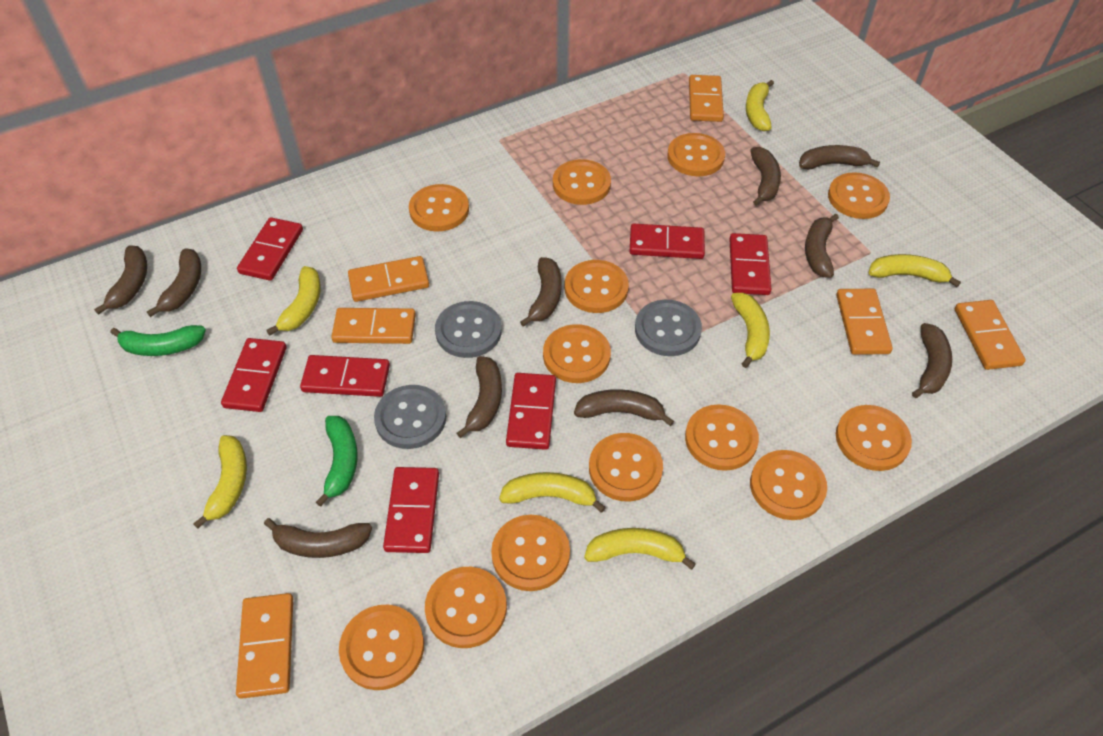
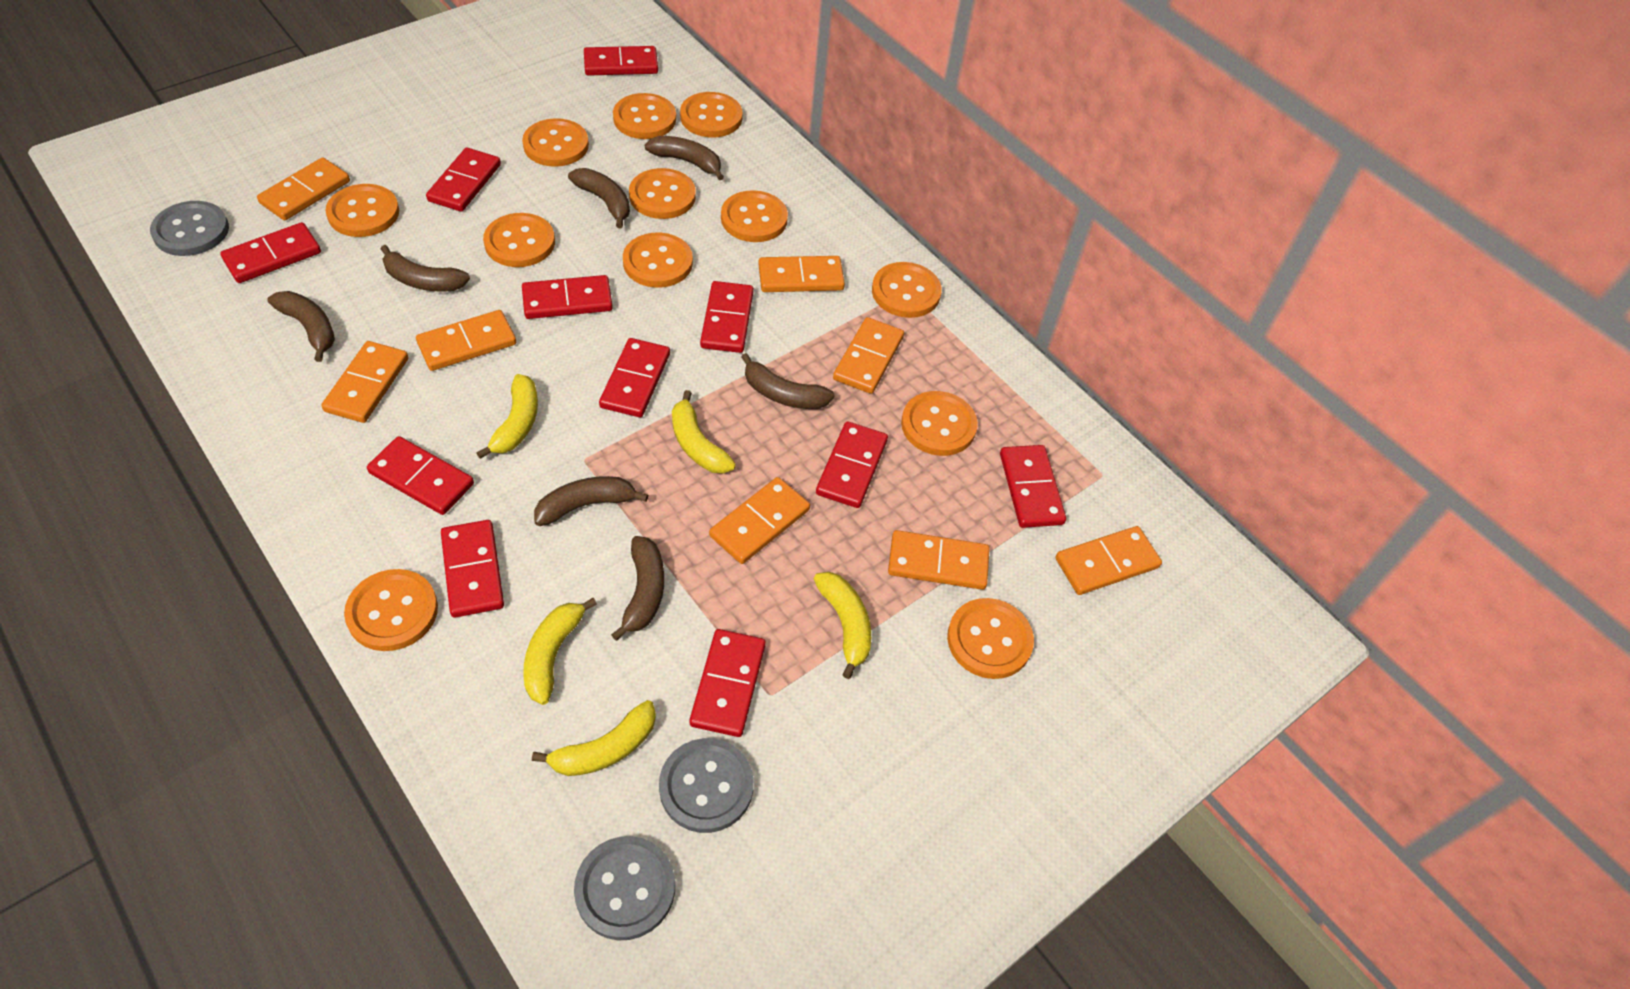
brown banana: [94,245,147,315] [147,248,201,317] [264,518,372,558] [457,356,502,438] [520,257,562,327] [574,389,674,426] [750,147,781,206] [799,145,880,170] [805,214,839,278] [912,323,952,398] = 10 -> [267,291,335,362] [381,245,470,292] [534,476,648,526] [568,168,630,228] [611,536,664,641] [645,136,724,180] [741,353,835,409] = 7
green banana: [110,325,206,356] [316,416,358,507] = 2 -> none = 0
orange button: [339,604,424,690] [409,184,469,232] [425,567,507,648] [491,515,570,591] [543,324,611,383] [553,159,611,205] [565,260,629,313] [589,433,663,501] [667,133,725,176] [685,404,759,471] [750,450,827,520] [828,172,890,219] [836,405,912,471] = 13 -> [325,184,399,237] [344,569,438,651] [483,213,555,267] [522,118,589,167] [613,93,676,139] [623,232,693,288] [629,168,696,219] [680,92,743,137] [721,190,788,242] [872,262,942,318] [901,391,978,456] [947,598,1034,679] = 12
orange domino: [236,593,293,699] [331,308,416,344] [348,256,429,302] [689,75,724,122] [836,289,893,355] [955,300,1026,370] = 6 -> [257,157,350,220] [321,341,409,423] [416,310,516,371] [709,477,810,564] [758,256,845,292] [833,317,904,394] [888,530,990,590] [1056,526,1162,595] = 8
red domino: [221,338,286,412] [237,217,303,281] [300,355,390,397] [383,467,439,553] [506,373,556,450] [630,224,705,259] [729,233,771,295] = 7 -> [220,222,321,283] [367,436,474,515] [426,148,501,212] [441,520,504,618] [522,275,613,319] [584,46,658,76] [599,338,670,417] [690,629,766,737] [700,281,754,353] [816,421,888,508] [1000,445,1066,528] = 11
yellow banana: [193,435,247,529] [266,266,320,336] [499,472,606,513] [584,528,696,570] [731,293,770,368] [746,80,774,131] [869,254,961,287] = 7 -> [476,374,538,459] [523,598,597,705] [532,700,656,776] [672,390,736,474] [814,572,871,679] = 5

